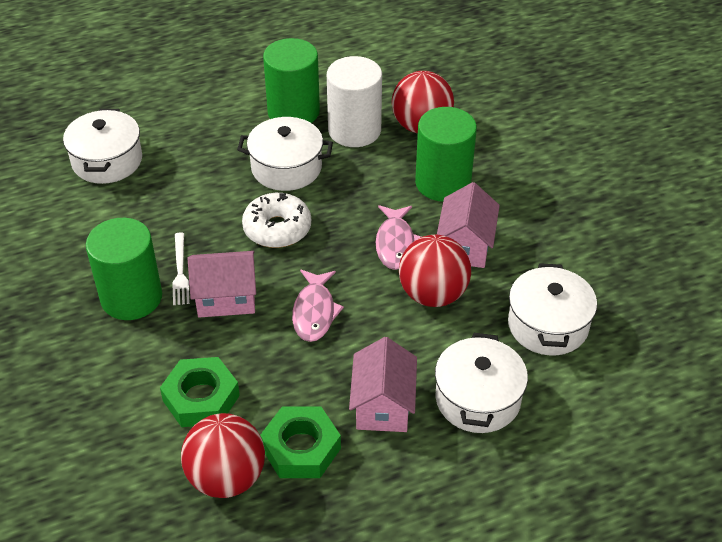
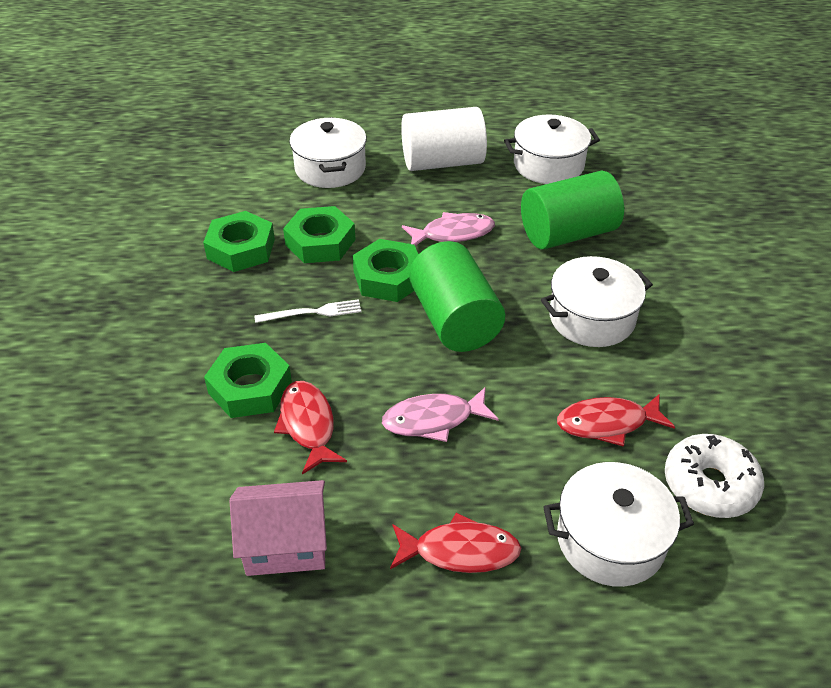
green cylinder: [86,218,162,320] [263,38,320,123] [415,107,477,201] = 3 -> [409,241,505,352] [521,171,624,249] = 2
green nut: [160,357,240,427] [260,406,341,478] = 2 -> [203,211,275,272] [204,343,292,418] [283,206,356,263] [353,239,418,302] = 4
pink house: [188,251,256,318] [349,337,417,432] [437,182,500,268] = 3 -> [229,480,327,576] = 1
red ball: [181,413,265,498] [392,71,454,133] [399,235,471,307] = 3 -> none = 0
red fish: none = 0 -> [274,381,347,475] [390,512,521,573] [557,394,675,447] = 3

